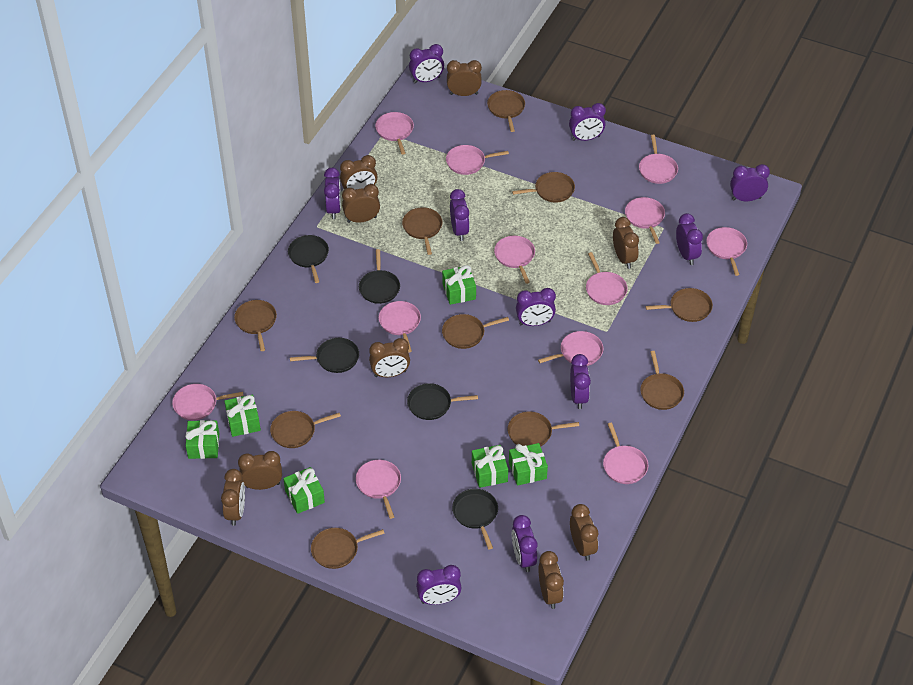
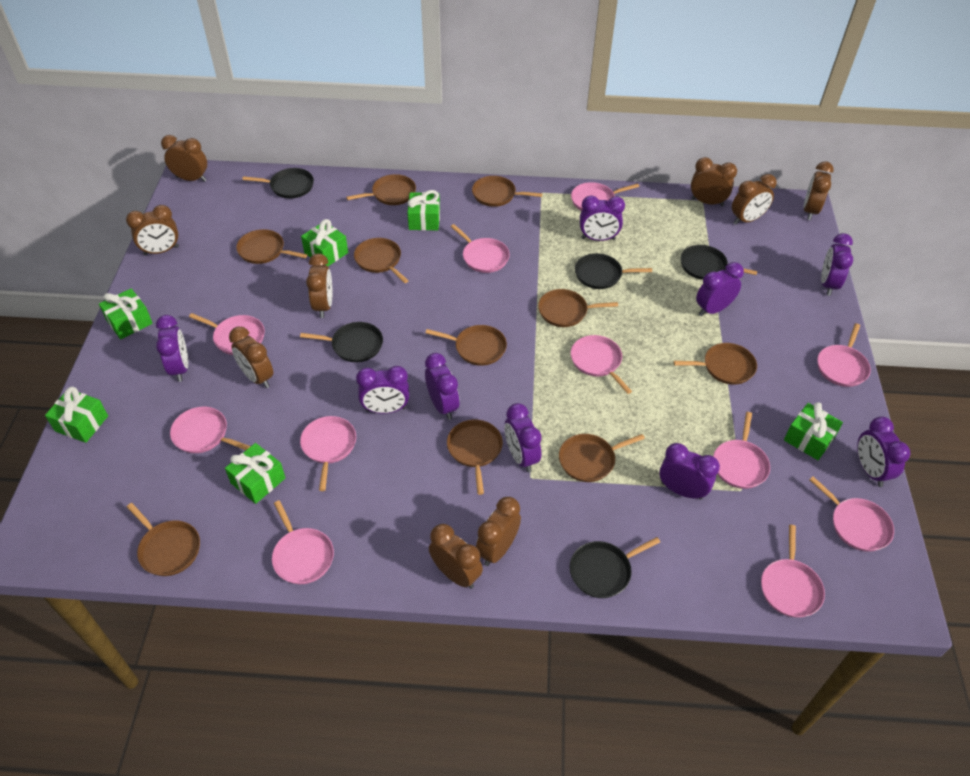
pink pan: [172,384,243,420] [356,460,401,519] [375,112,414,155] [379,301,421,353] [446,145,509,175] [494,236,535,284] [538,331,604,366] [586,252,628,305] [603,423,648,484] [625,197,665,244] [639,135,678,184] [706,227,747,276] = 12 -> [170,407,251,453] [189,313,265,355] [272,500,334,584] [300,416,356,491] [451,224,510,273] [571,182,639,211] [571,335,632,394] [713,412,770,489] [761,525,825,618] [809,477,894,552] [817,323,871,387] = 11
purple clock: [324,168,341,219] [409,44,444,84] [416,565,462,605] [450,189,470,241] [512,515,537,572] [516,288,556,326] [569,103,606,141] [570,354,591,409] [676,213,703,265] [730,164,770,201] = 10 -> [156,315,188,382] [356,366,409,414] [425,353,460,420] [504,403,542,472] [580,196,625,241] [659,443,720,500] [696,262,744,317] [821,233,853,296] [857,416,910,487] = 9

